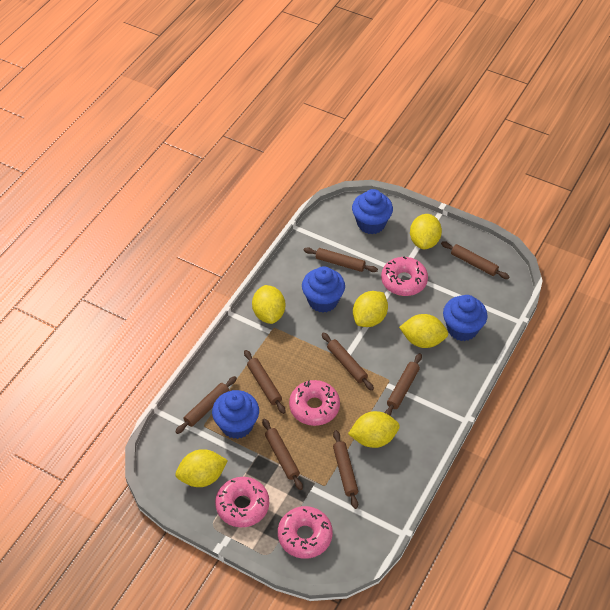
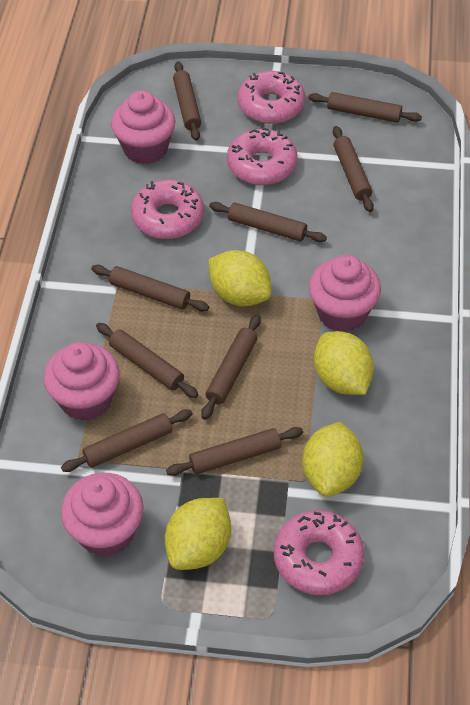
blue cupcake: [212,390,259,439] [302,266,345,313] [352,189,393,234] [443,295,488,341] = 4 -> none = 0
brown rolling pin: [175,376,237,434] [244,350,285,414] [262,418,303,490] [304,247,378,272] [322,333,374,391] [333,430,358,509] [385,353,422,416] [441,241,509,279] = 8 -> [61,409,193,472] [91,265,209,311] [96,323,198,398] [166,427,303,476] [173,62,201,141] [201,314,261,420] [209,202,327,242] [308,92,422,123] [333,126,374,212] = 9
pink cupcake: none = 0 -> [43,342,120,421] [61,473,143,557] [111,90,176,164] [309,255,381,332] = 4
yellow lemon: [176,449,228,487] [252,285,285,324] [348,411,400,448] [353,291,388,327] [399,314,448,348] [410,214,442,249] = 6 -> [165,498,231,570] [209,250,272,306] [302,422,363,497] [314,331,374,395] = 4

